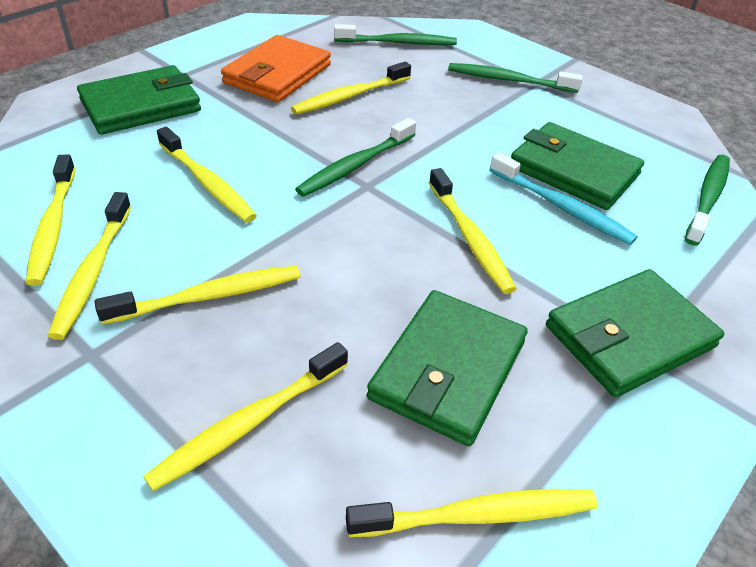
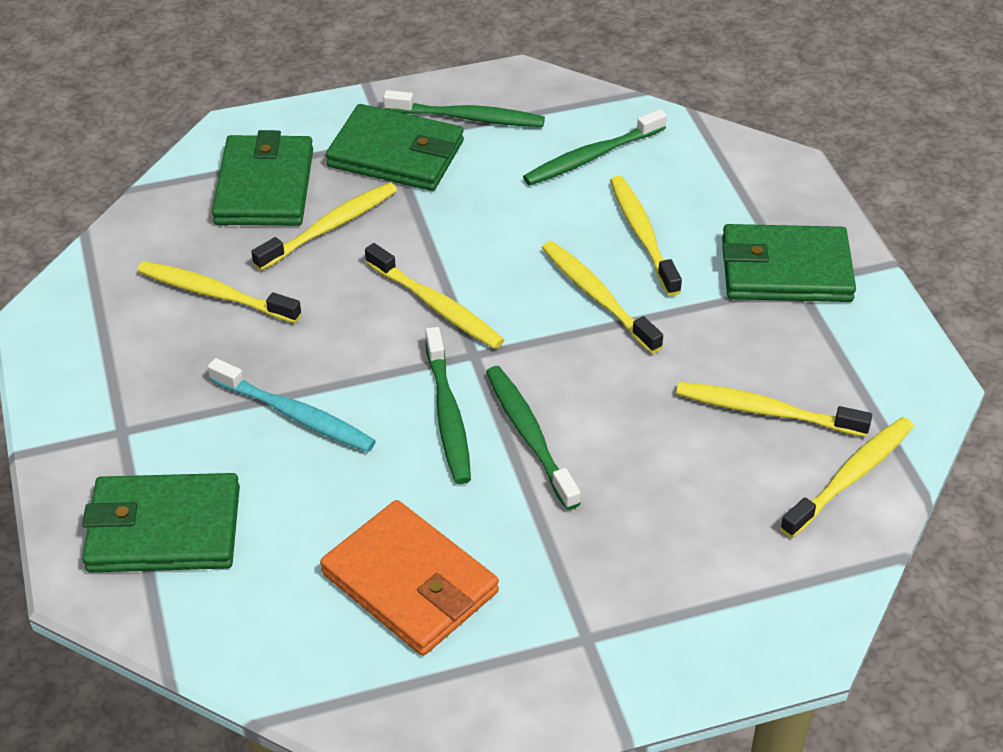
yellow toothbrush: [26,154,75,286] [48,192,131,340] [95,266,301,325] [143,342,348,491] [157,127,257,223] [291,62,411,115] [346,489,598,537] [429,168,517,294] = 8 -> [137,261,301,323] [251,182,397,271] [365,243,504,349] [542,241,663,354] [610,176,682,296] [676,382,872,437] [780,417,914,538] = 7

